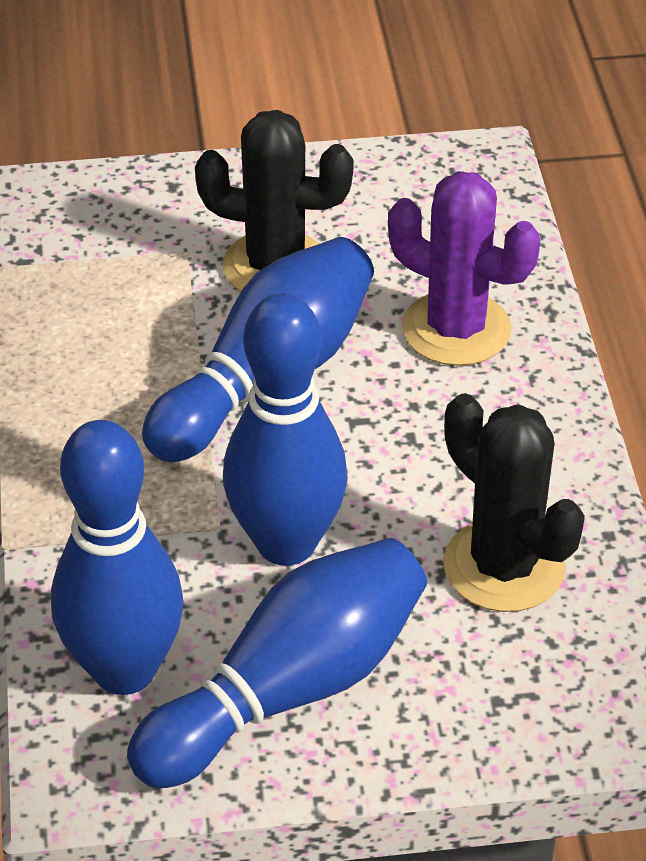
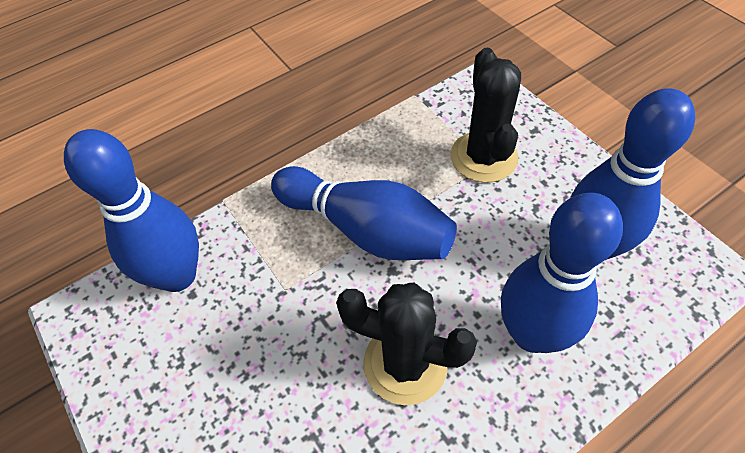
purple cactus: [388,171,540,366] = 1 -> none = 0

